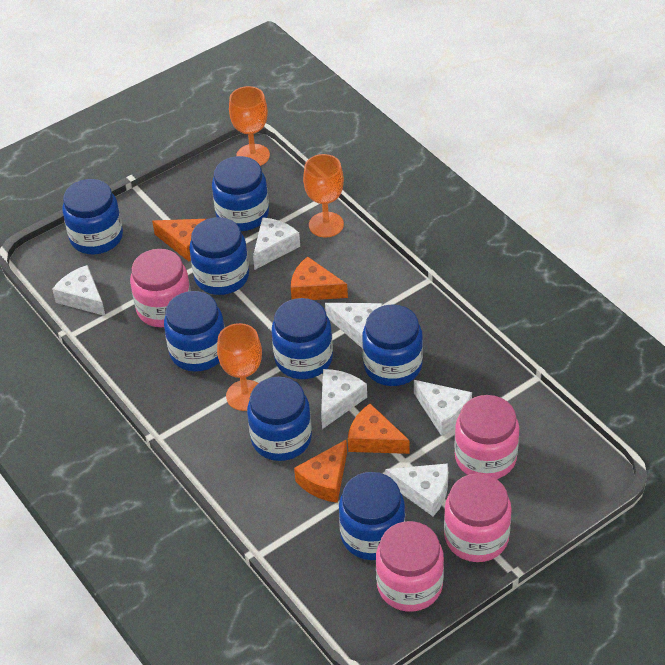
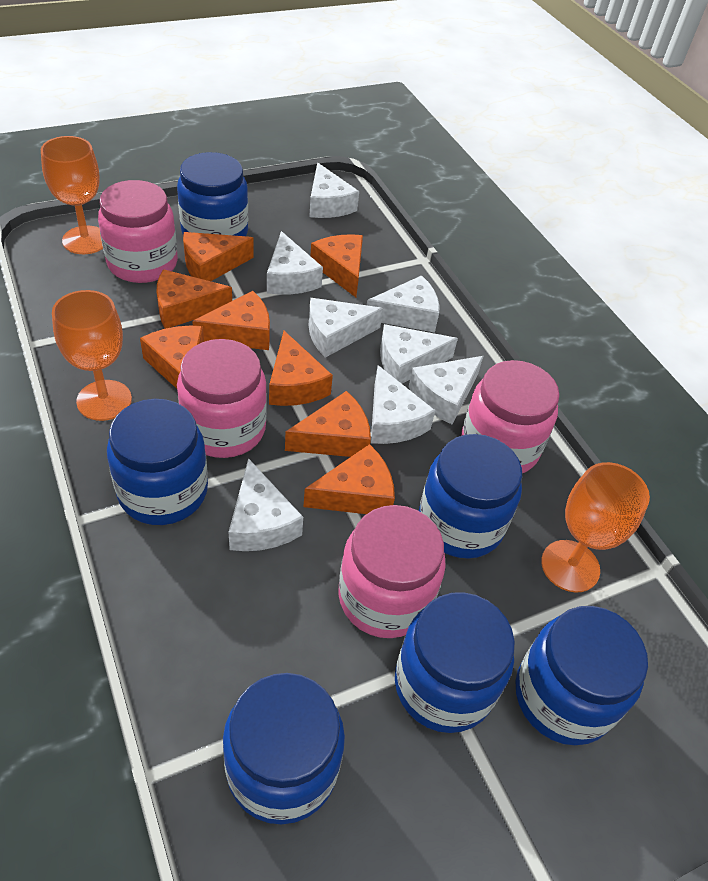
blue jar: [62,179,123,254] [164,291,225,372] [189,217,249,295] [212,156,269,231] [247,377,312,461] [272,298,333,379] [339,472,405,560] [362,304,423,386] = 8 -> [107,399,208,525] [177,152,248,236] [223,673,345,824] [395,592,515,733] [419,434,522,559] [516,606,648,745] = 6
orange cheese: [152,219,206,261] [291,256,348,300] [294,440,347,503] [348,404,410,454] = 4 -> [140,326,204,389] [157,269,232,329] [183,232,254,281] [192,291,270,350] [269,331,333,406] [285,391,371,457] [303,444,395,514] [310,234,363,297] = 8
white cheese: [52,265,105,316] [253,217,300,270] [321,369,367,429] [325,303,382,349] [385,463,448,516] [414,380,472,436] = 6 -> [229,458,303,551] [267,231,323,295] [309,163,359,218] [309,298,383,358] [367,275,439,333] [371,365,435,444] [380,324,458,384] [408,356,483,424] = 8

